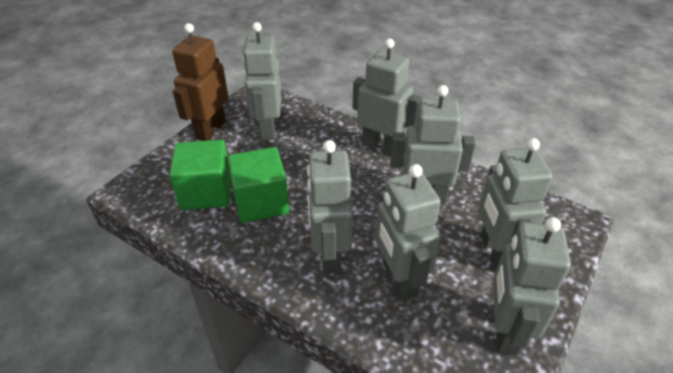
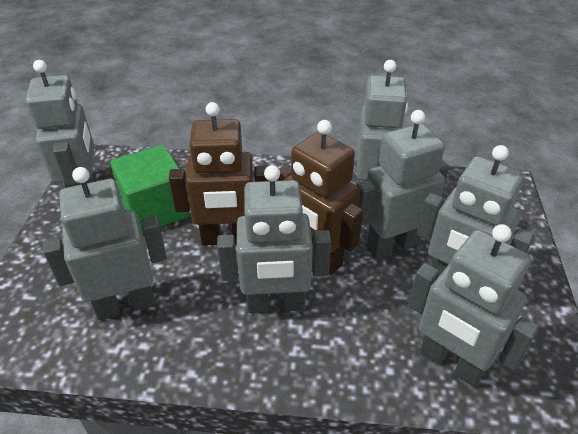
brown robot: [172,23,229,141] = 1 -> [169,102,268,246] [277,120,363,275] = 2
green cube: [169,140,231,210] [228,147,289,223] = 2 -> [110,145,190,233] = 1

